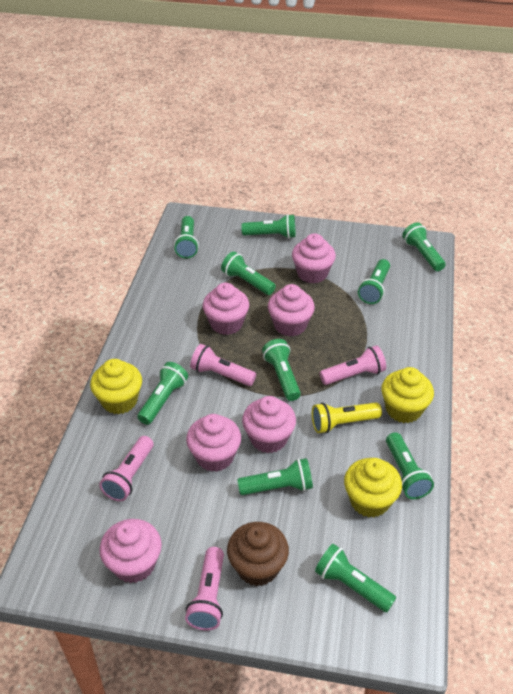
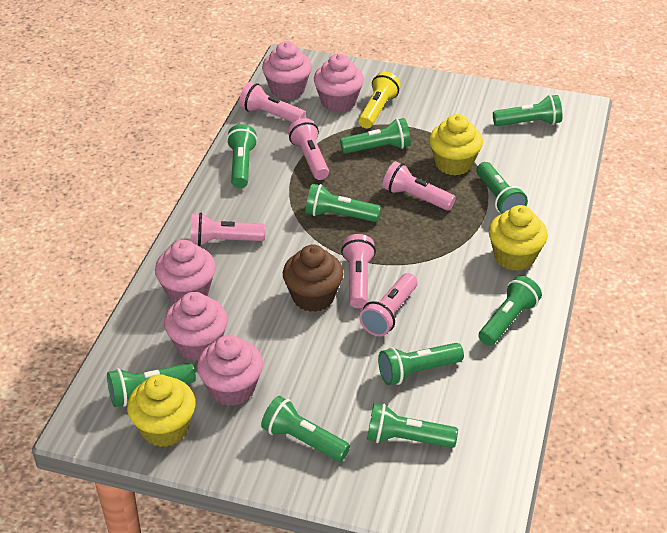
pink cupcake: [100,519,162,583] [186,414,241,472] [203,283,249,335] [242,396,296,453] [268,284,315,337] [292,233,336,284] = 6 -> [155,240,216,303] [164,292,228,361] [197,335,263,406] [262,41,312,100] [314,54,364,112] = 5
pink flashlight: [99,436,154,501] [185,547,224,631] [190,344,256,386] [320,345,386,385] = 4 -> [190,213,266,246] [239,82,306,123] [288,118,329,180] [341,234,376,308] [359,273,417,336] [383,161,456,211] = 6

